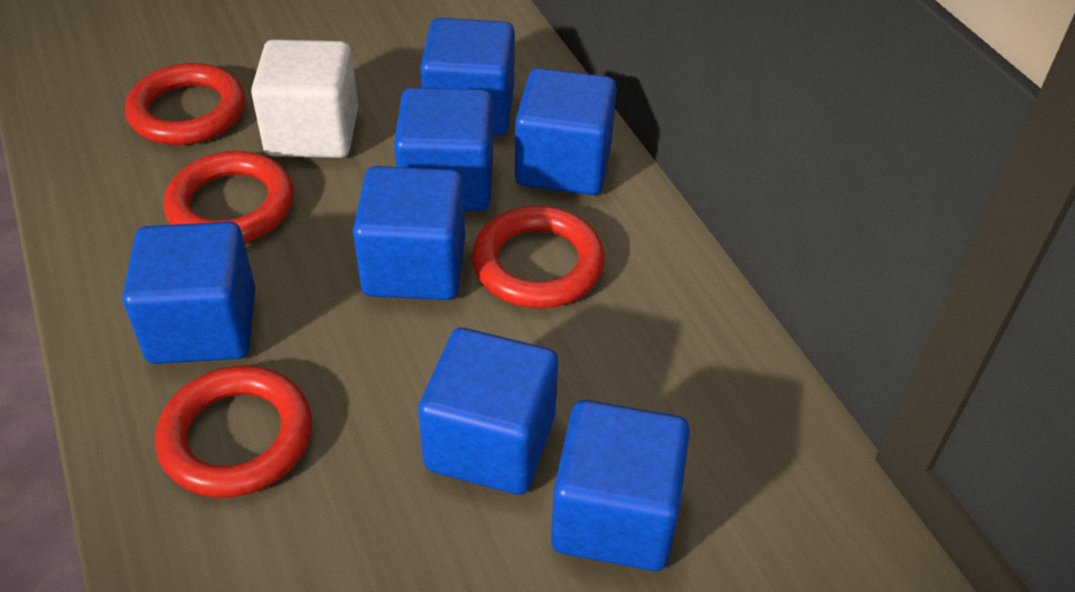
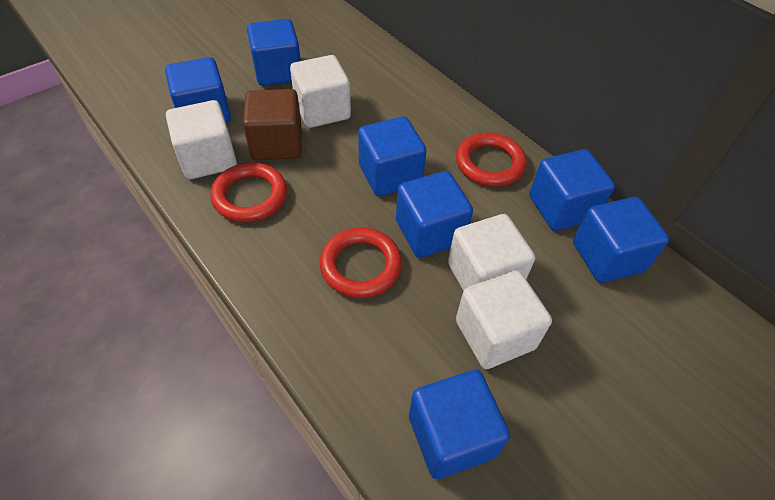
brown cube: none = 0 -> [243,89,302,160] = 1
red ring: [125,63,245,145] [155,365,312,498] [163,151,294,243] [472,206,605,309] = 4 -> [210,162,287,223] [320,227,402,298] [456,132,527,187] = 3
white cube: [251,39,358,158] = 1 -> [166,100,237,179] [290,55,351,128] [448,214,535,291] [456,270,552,369] = 4

